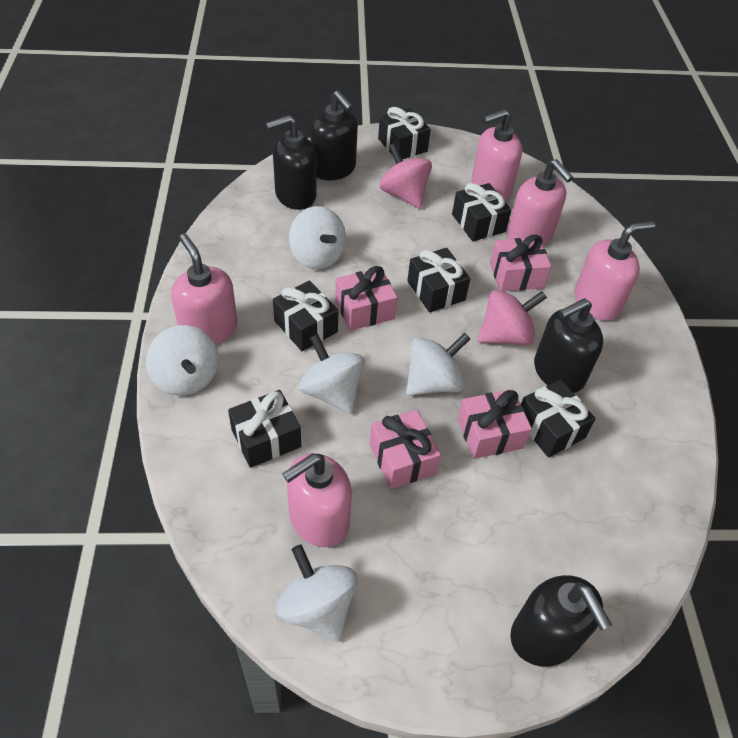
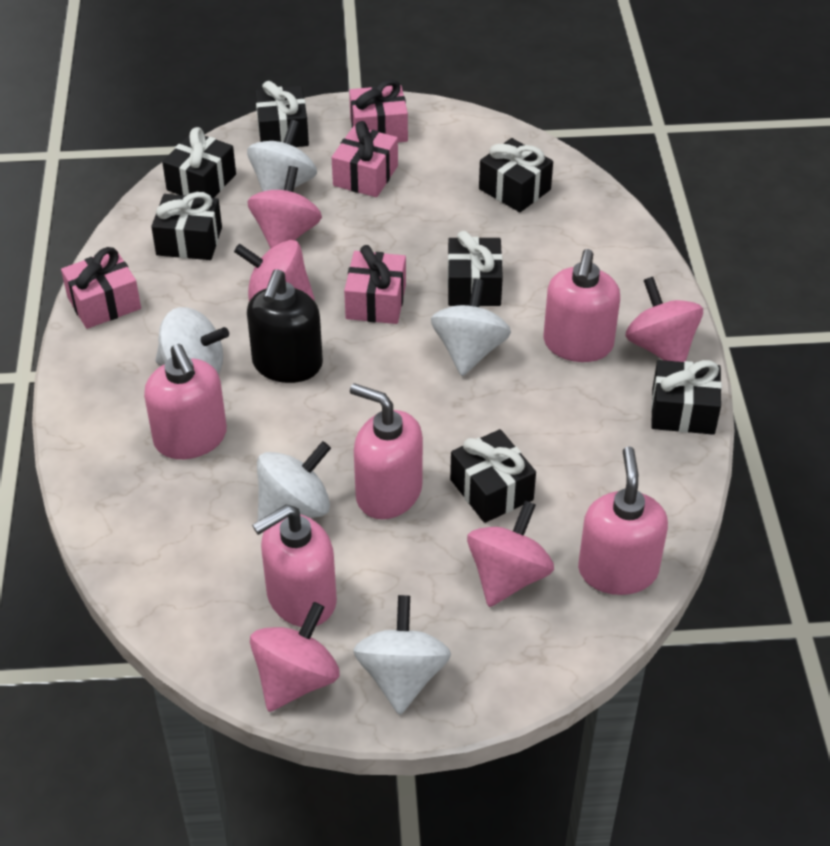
black gift: [228,390,301,468] [273,280,339,351] [378,107,431,159] [407,248,470,312] [452,183,511,241] [521,380,596,457] = 6 -> [151,192,222,260] [162,127,236,198] [255,81,309,147] [447,231,503,306] [450,429,536,523] [479,138,553,212] [651,360,722,435] = 7
black soap dispenser: [266,115,317,210] [310,91,358,181] [510,575,612,667] [534,298,603,393] = 4 -> [247,269,323,383] = 1
pink spinning top: [380,143,432,208] [478,290,547,346] = 2 -> [234,240,314,301] [247,166,322,249] [250,602,340,712] [467,501,554,607] [626,277,703,362] = 5

